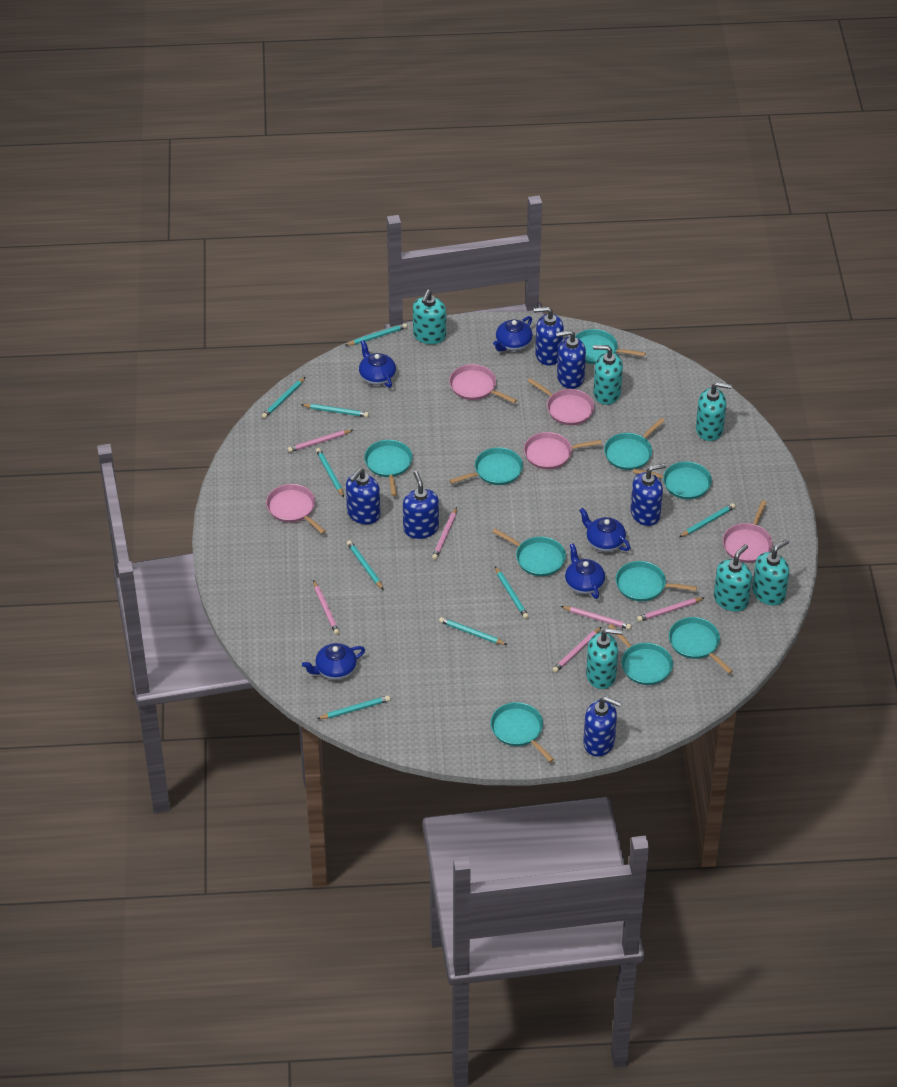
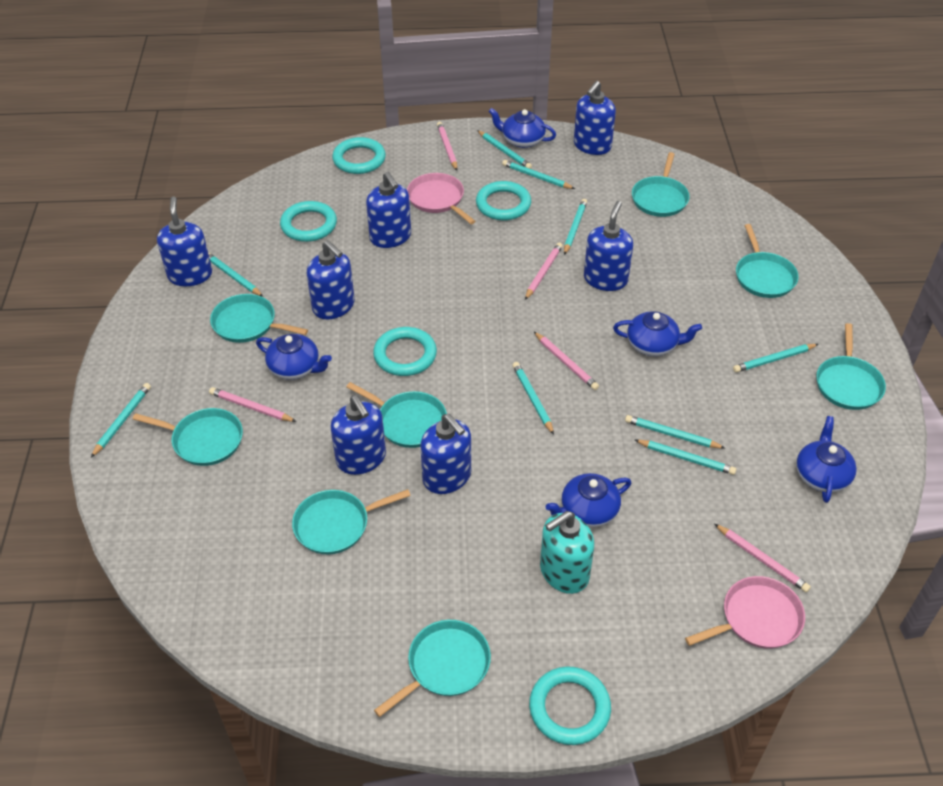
blue soap dispenser: [346,468,380,524] [403,471,439,539] [534,307,564,366] [556,330,586,389] [583,697,621,757] [630,463,666,526] = 6 -> [157,196,212,287] [307,240,355,320] [331,395,386,475] [366,172,411,248] [420,414,471,494] [574,81,616,155] [584,201,633,291] = 7
pink pan: [266,484,326,534] [449,364,517,403] [524,432,602,469] [528,378,594,425] [723,500,772,563] = 5 -> [407,173,476,224] [685,576,805,649] = 2
pink pencil: [288,430,353,452] [313,580,340,635] [432,507,457,560] [552,627,601,673] [561,606,632,630] [637,597,705,622] = 6 -> [209,387,297,422] [437,122,457,171] [525,242,563,300] [534,332,599,390] [715,524,811,593] = 5
turquoise pan: [364,440,412,496] [449,447,523,485] [491,702,554,762] [492,529,566,576] [575,329,646,364] [604,418,665,470] [608,624,673,685] [616,561,697,601] [633,461,712,500] [669,617,733,674] = 10 -> [133,408,243,466] [210,294,308,343] [292,489,411,555] [346,382,447,448] [374,620,491,717] [632,152,690,217] [736,224,799,298] [816,323,886,410] = 8
turquoise ring: none = 0 -> [280,201,337,242] [332,137,386,174] [373,327,437,376] [476,181,531,220] [529,667,611,745] = 5
turquoise soap dispenser: [413,290,446,344] [586,628,623,689] [593,345,623,405] [696,382,732,441] [714,544,752,612] [752,539,789,605] = 6 -> [540,511,594,594] = 1

